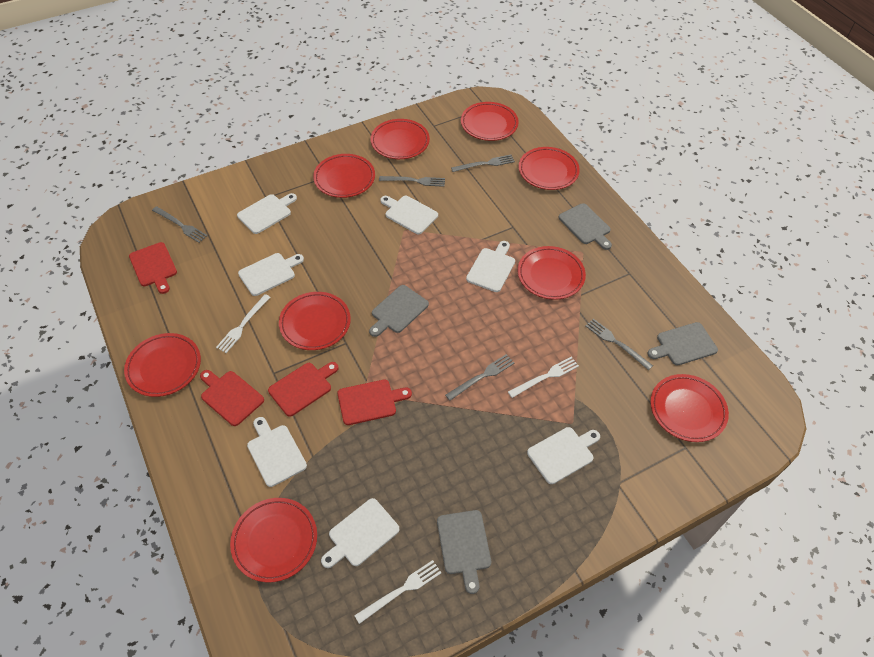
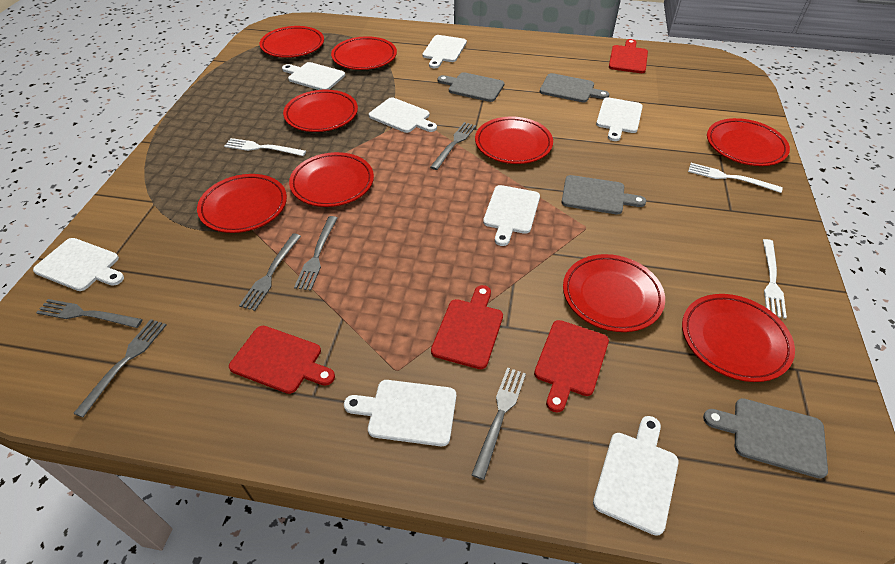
grey fork: [152,206,207,243] [379,176,445,187] [445,354,514,401] [451,155,515,172] [585,318,653,370] = 5 -> [36,299,143,328] [73,319,166,417] [239,233,301,311] [294,216,337,291] [430,122,476,170] [471,367,526,480] = 6
white cutting board: [237,193,297,234] [238,253,304,296] [247,417,307,487] [321,498,399,568] [380,196,438,234] [466,241,515,292] [527,427,600,484] = 7 -> [33,238,124,291] [282,62,345,90] [344,380,456,446] [369,97,437,133] [423,35,467,68] [483,185,540,246] [593,416,678,536] [596,97,643,141] = 8

